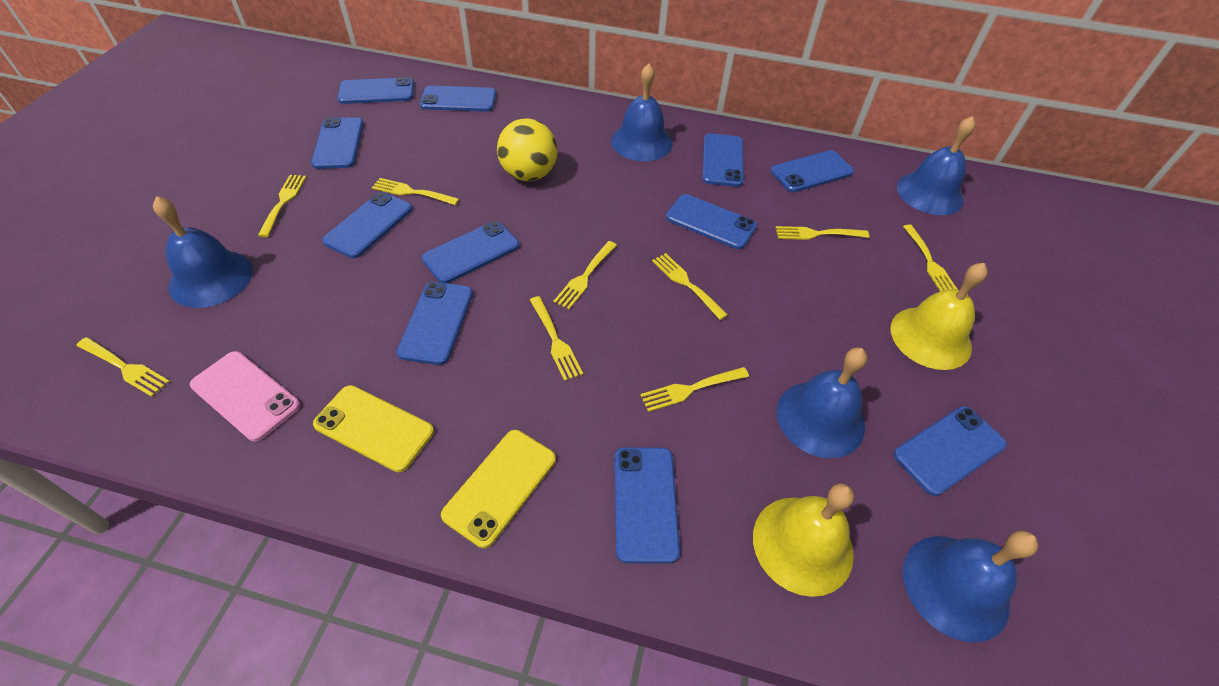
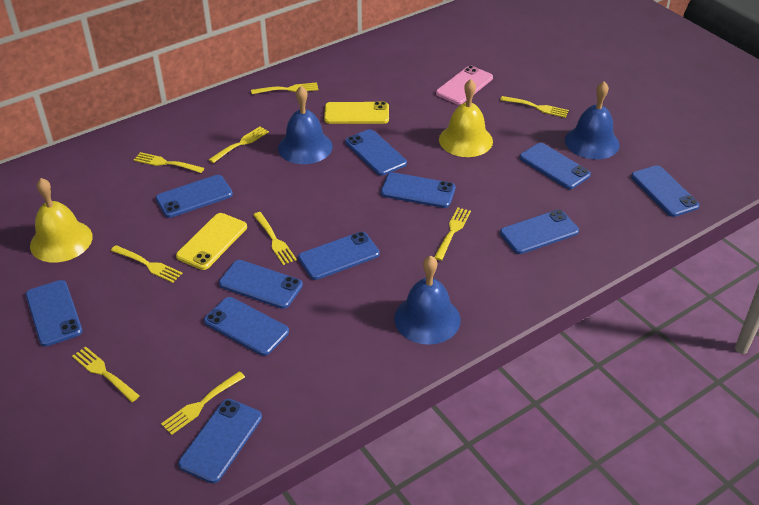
blue bell: [153,196,253,308] [611,64,673,161] [777,348,867,458] [897,116,976,215] [903,531,1038,642] = 5 -> [278,86,332,164] [394,256,461,345] [565,81,620,159] = 3
yellow ball: [497,118,558,181] = 1 -> none = 0

